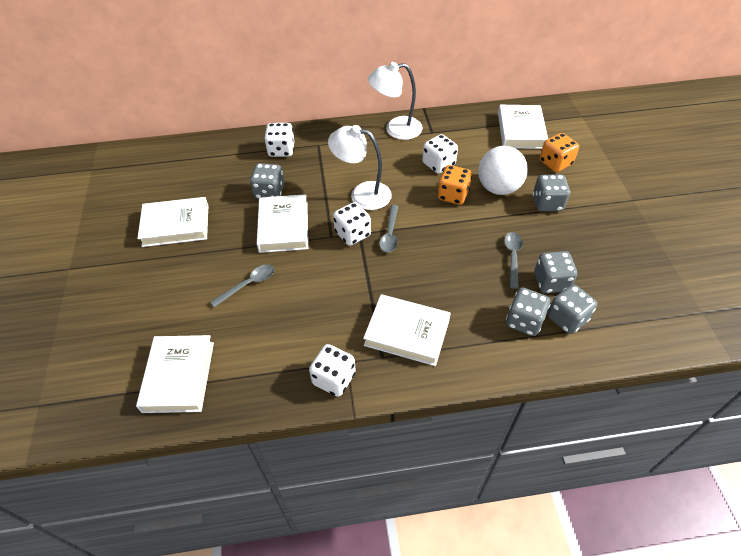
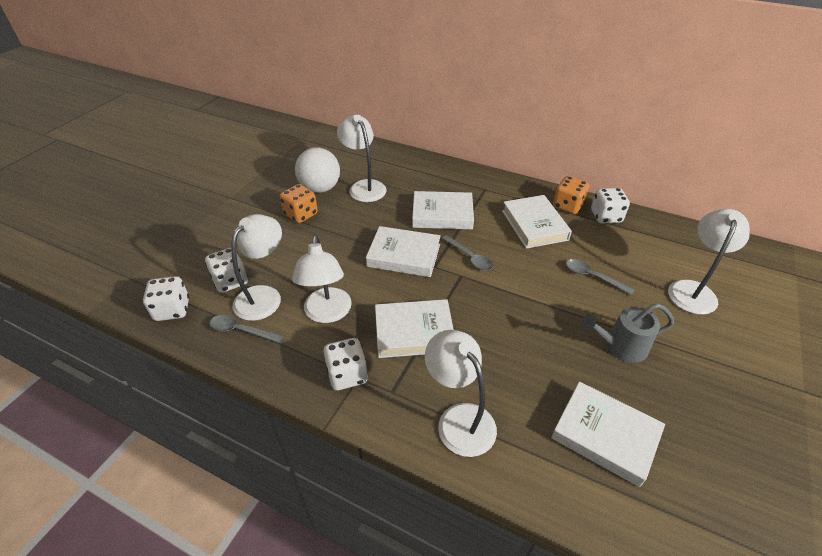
grey dice: [250,163,284,199] [506,288,550,336] [533,174,570,212] [534,251,577,293] [547,284,597,334] = 5 -> none = 0
grey watering can: none = 0 -> [581,303,674,363] = 1
white lamp: [328,125,392,210] [368,62,423,140] = 2 -> [232,214,282,321] [292,235,352,323] [337,115,387,202] [425,330,497,457] [668,209,750,315] = 5

